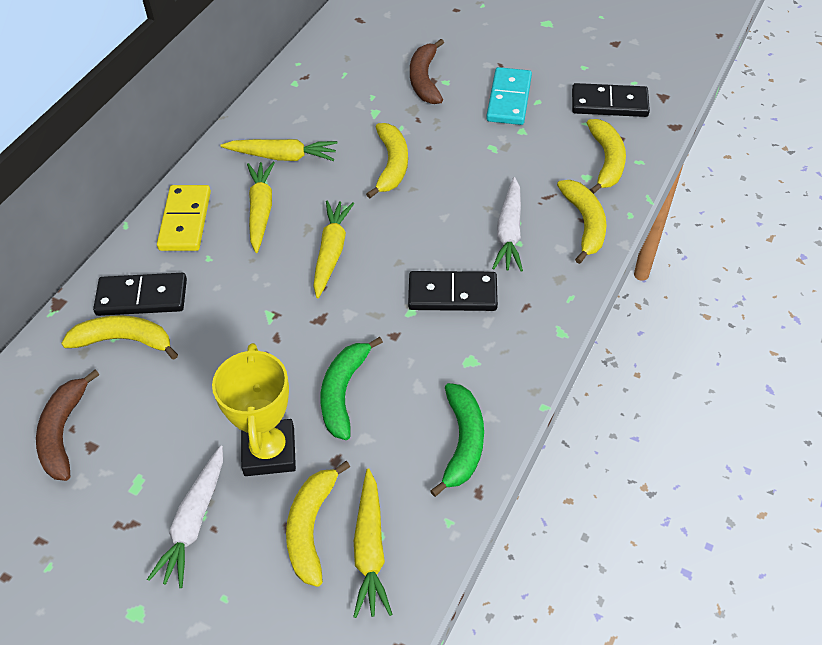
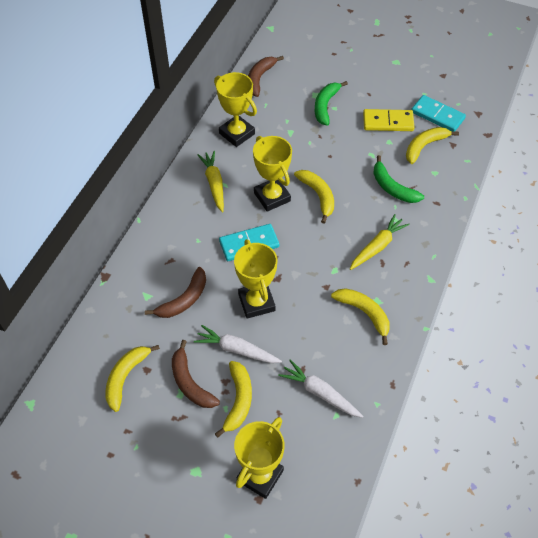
black domino: [93,273,187,316] [408,271,498,311] [572,83,650,117] = 3 -> none = 0
brown banana: [36,370,99,481] [410,39,444,104] = 2 -> [145,267,206,318] [172,340,220,408] [248,56,284,97] = 3
turquoise domino: [486,67,532,125] = 1 -> [219,224,279,261] [411,95,466,132] = 2
yellow carrot: [220,139,337,161] [247,162,275,253] [313,200,354,299] [353,468,392,618] = 4 -> [197,151,224,212] [350,214,410,270] = 2
yellow trophy: [212,343,296,476] = 1 -> [214,72,257,147] [234,239,277,319] [234,417,285,499] [253,136,292,212] = 4

